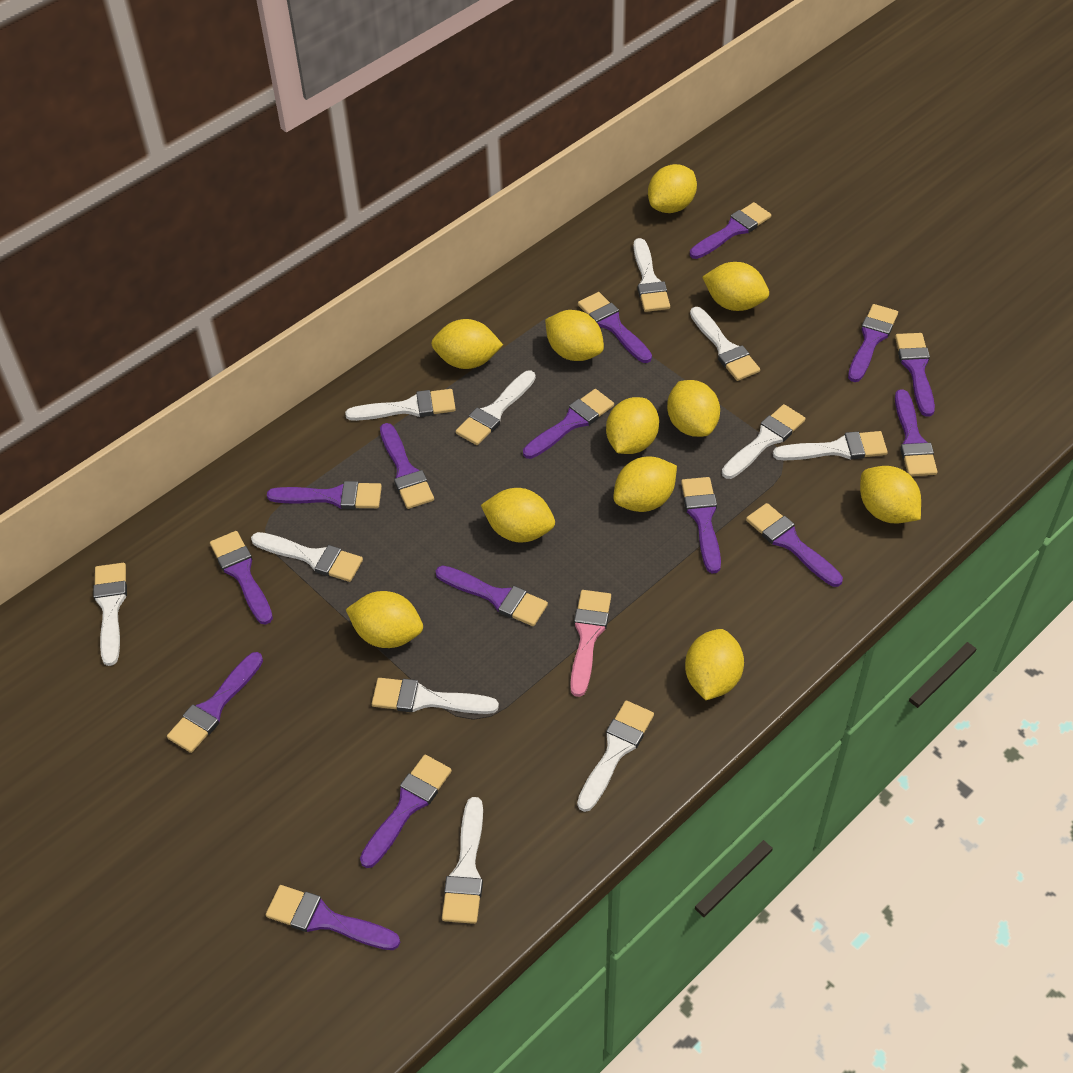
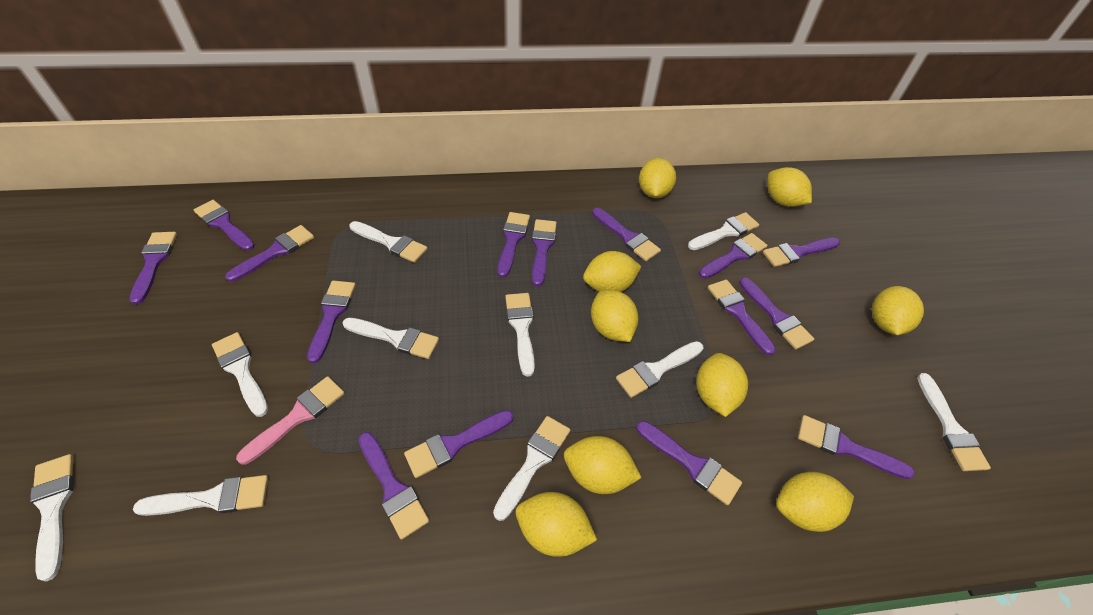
white brush: [93,563,127,666] [251,532,363,582] [345,389,456,421] [372,678,499,714] [442,797,483,924] [456,370,536,445] [577,701,654,812] [633,238,670,312] [690,307,760,381] [722,404,805,479] [773,431,888,460] = 11 -> [30,454,74,581] [133,475,268,516] [212,332,268,417] [343,318,439,359] [349,221,428,263] [493,416,570,521] [505,293,535,377] [616,341,703,398] [688,212,759,250] [917,373,991,471] = 10
yellow lemon: [346,591,423,648] [431,319,503,369] [481,488,555,542] [545,310,604,361] [606,397,659,454] [614,456,677,512] [648,164,697,213] [667,380,720,437] [685,629,744,700] [702,262,769,311] [860,466,921,523] = 11 -> [516,492,597,557] [564,436,642,494] [583,251,641,292] [591,290,638,342] [639,158,676,198] [696,353,748,417] [767,167,812,207] [776,472,854,532] [872,286,924,335] = 9

